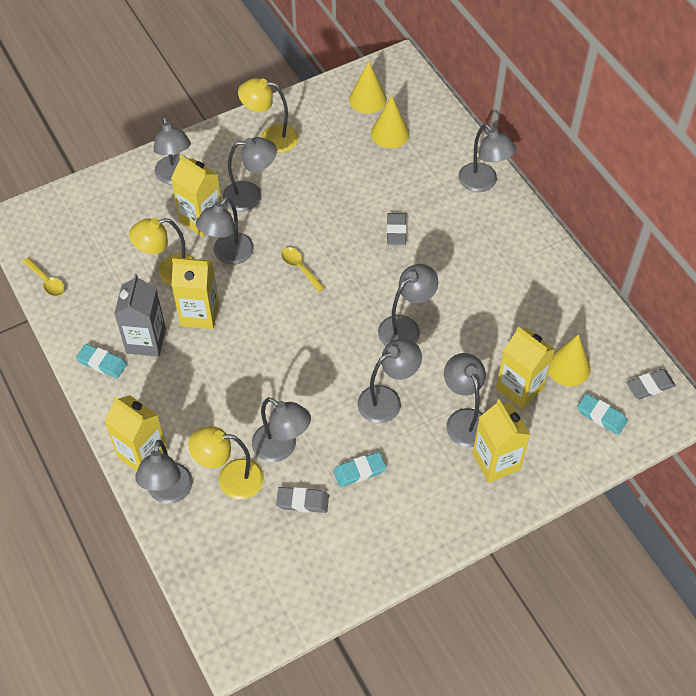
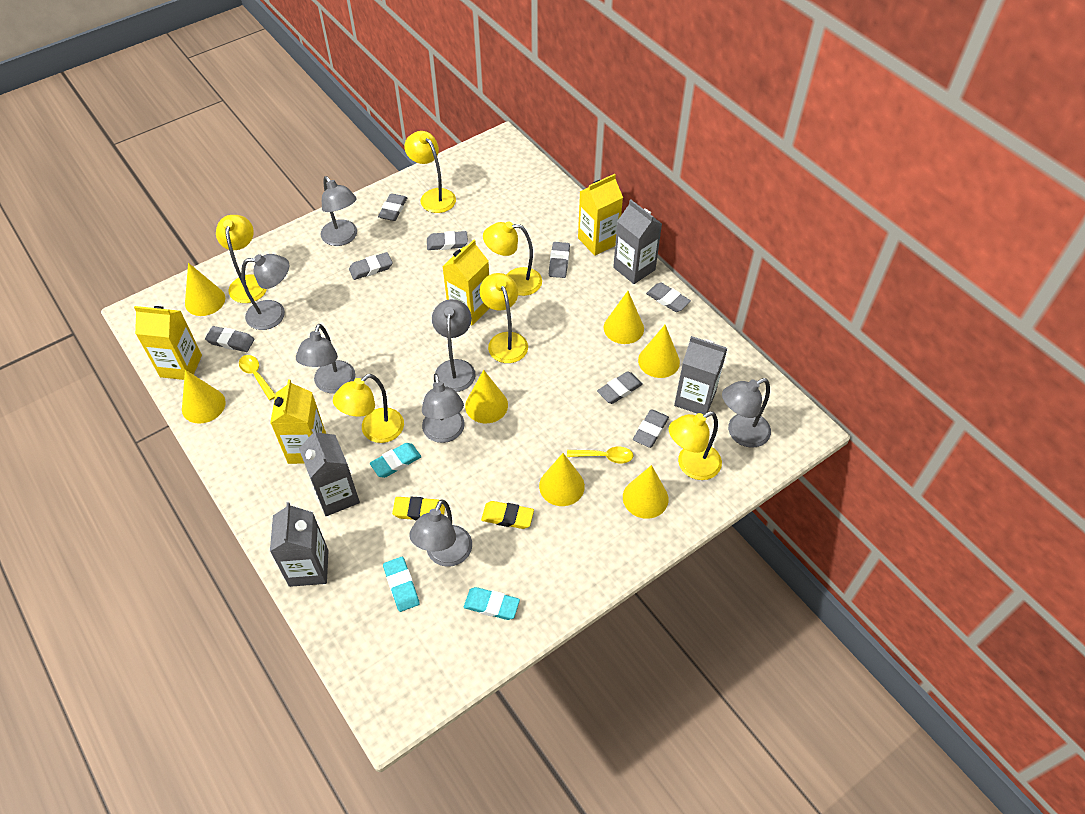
grey carton: [114,274,166,357] = 1 -> [270,502,329,587] [299,429,360,516] [613,199,662,284] [674,336,727,415] = 4
grey eraser: [276,487,329,513] [387,213,407,245] [626,369,676,399] = 3 -> [205,326,254,352] [349,252,393,280] [378,193,407,221] [427,231,468,250] [549,242,570,278] [597,371,643,404] [633,410,669,448] [646,283,691,312] = 8
grey lamp: [135,440,193,504] [153,116,191,185] [196,197,254,265] [222,137,277,211] [252,397,311,462] [357,339,422,423] [378,264,438,346] [444,353,486,447] [458,124,516,192] = 9 -> [241,254,289,330] [296,324,355,393] [321,176,357,246] [409,500,472,567] [422,374,465,443] [432,299,476,392] [722,378,771,448] = 7
yellow carton: [104,395,168,471] [171,155,221,237] [172,258,219,329] [472,399,531,483] [496,326,555,409] = 5 -> [134,306,202,380] [270,379,326,464] [442,240,490,326] [578,174,623,256] = 4
yellow cone: [349,61,387,113] [371,96,410,148] [548,334,591,386] = 3 -> [182,370,226,424] [185,263,225,316] [465,370,508,423] [539,453,585,506] [604,291,644,344] [623,465,669,519] [638,325,680,378] = 7
yellow eraser: none = 0 -> [392,497,445,521] [481,501,534,529] = 2
yellow lamp: [129,218,195,286] [188,426,264,499] [238,78,298,153] = 3 -> [216,215,267,303] [333,374,404,443] [404,131,456,213] [480,273,528,363] [483,222,542,296] [669,411,722,480] = 6

